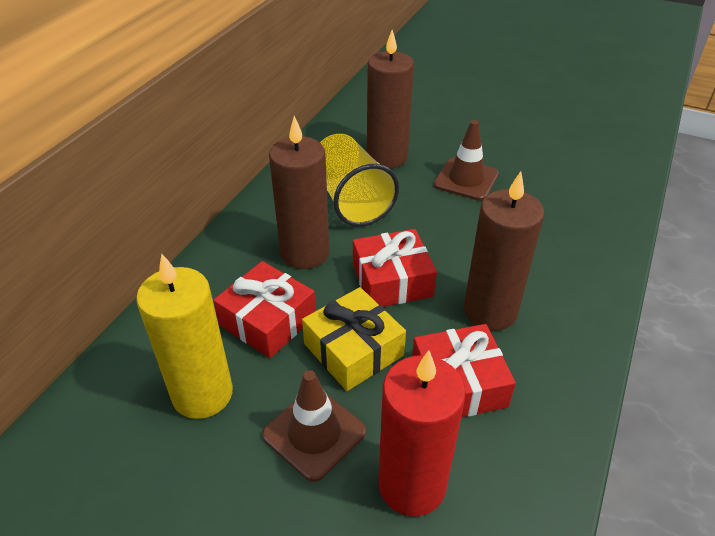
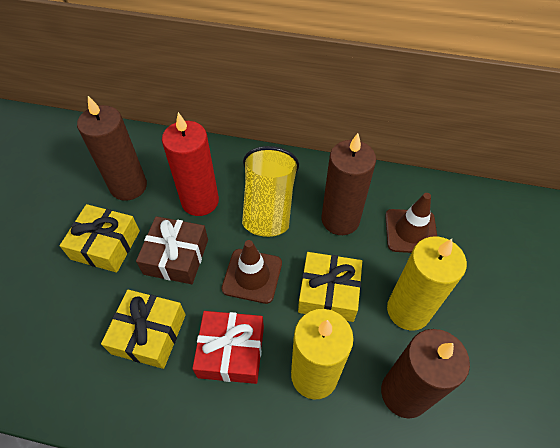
brown gift: none = 0 -> [136,216,208,284] = 1
red gift: [213,261,316,358] [353,229,437,307] [412,324,516,417] = 3 -> [192,311,264,384] = 1
yellow candle: [136,254,233,419] = 1 -> [291,309,354,399] [387,236,467,331] = 2
yellow gift: [302,287,406,391] = 1 -> [60,204,140,273] [101,290,186,369] [298,252,362,322] = 3

